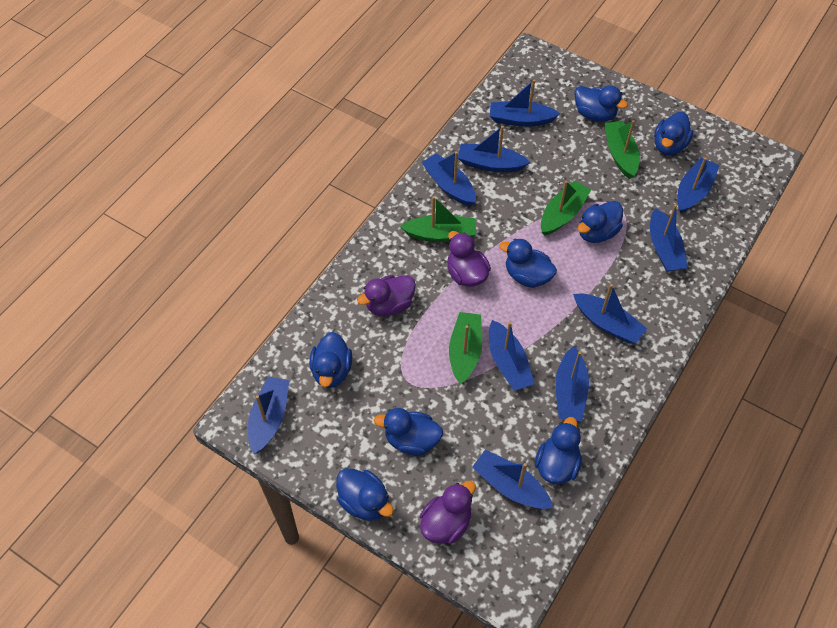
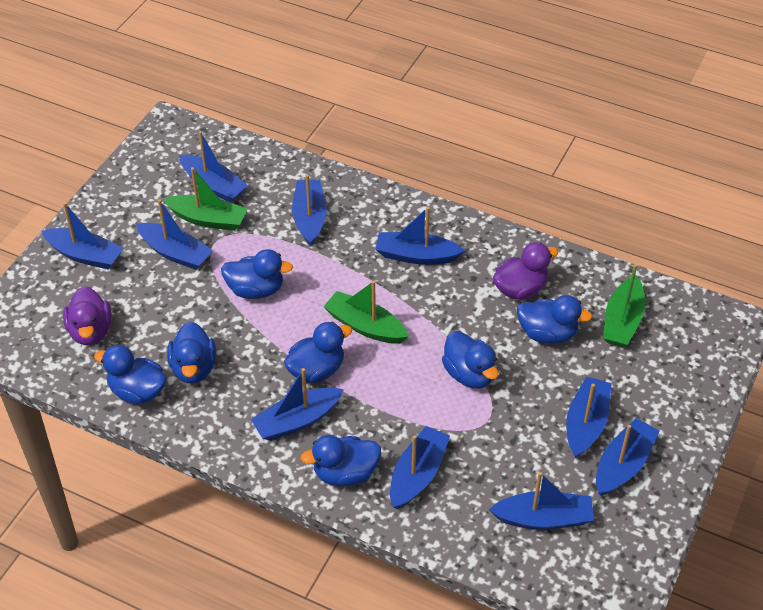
blue duck: [309,332,352,388] [336,468,394,521] [374,408,443,456] [499,239,557,288] [535,417,582,485] [574,85,628,122] [578,201,623,243] [654,112,693,155] = 8 -> [94,345,167,404] [167,322,216,384] [221,249,293,299] [284,322,352,383] [301,435,381,486] [442,331,499,388] [517,295,592,344] = 7
green boat: [400,196,476,242] [449,312,482,384] [541,180,591,236] [605,120,639,179] = 4 -> [163,167,248,231] [324,281,409,344] [603,264,645,347] = 3
purple duck: [357,275,416,316] [420,481,476,544] [447,231,491,287] = 3 -> [63,286,112,345] [493,242,558,300] = 2

